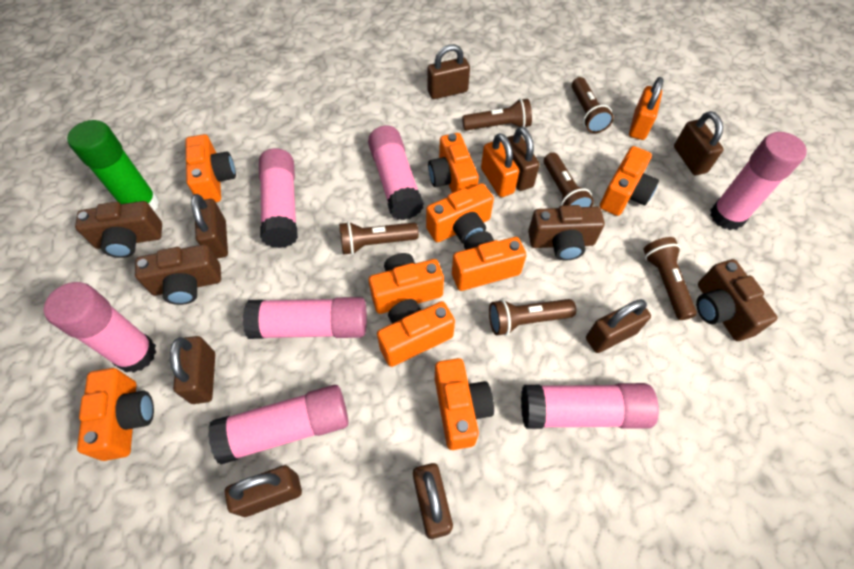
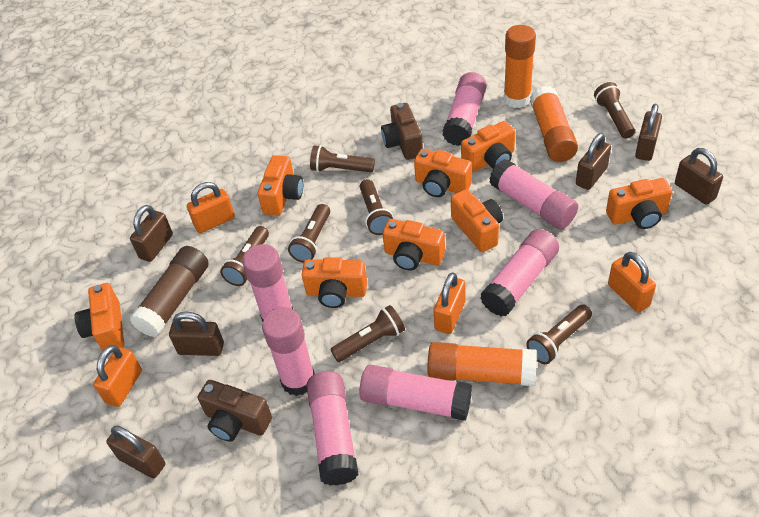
brown camera: [75,201,162,258] [135,244,221,305] [528,205,605,261] [696,259,778,341] = 4 -> [198,380,272,442] [381,103,423,160] = 2
brown flashlight: [339,221,419,255] [462,99,532,131] [489,299,576,336] [544,153,594,207] [572,77,613,133] [643,237,697,320] = 6 -> [220,226,269,286] [288,204,330,263] [310,145,375,172] [330,305,405,362] [360,179,393,235] [526,304,592,364] [594,82,635,138] = 7
brown glue stick: none = 0 -> [130,246,209,337] = 1
brown padlock: [170,336,215,404] [191,194,228,259] [225,465,302,517] [413,463,453,539] [427,44,470,99] [507,127,540,191] [586,299,651,353] [674,111,724,175] = 8 -> [106,426,165,479] [130,205,173,262] [169,312,224,356] [576,133,611,190] [635,104,662,161] [675,148,723,205] = 6
green glue stick: [67,120,159,212] = 1 -> none = 0
orange camera: [77,368,154,461] [185,134,236,202] [369,253,444,314] [377,299,455,367] [426,183,494,244] [428,133,479,193] [435,358,494,450] [452,231,527,291] [600,146,659,216] = 9 -> [74,283,124,351] [258,155,303,215] [302,257,367,308] [382,219,445,271] [414,149,472,197] [451,189,503,252] [461,121,515,172] [606,178,673,229] = 8
orange glue stick: none = 0 -> [427,342,537,386] [504,25,536,108] [530,86,578,162] = 3
orange padlock: [481,133,519,197] [629,77,664,140] = 2 -> [93,345,142,407] [187,182,235,233] [433,272,466,334] [608,252,656,312] = 4

